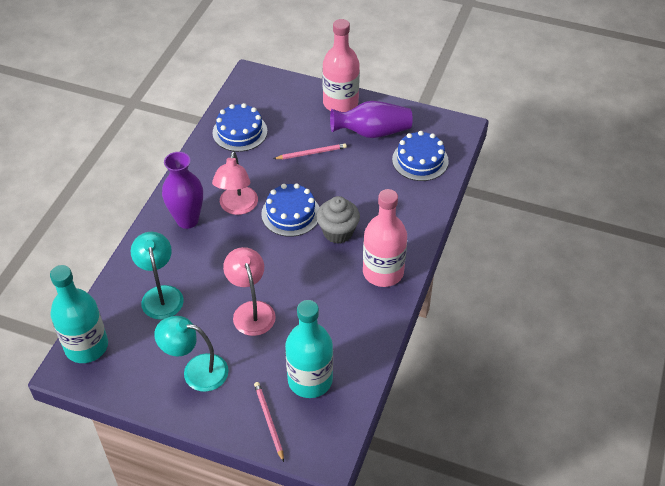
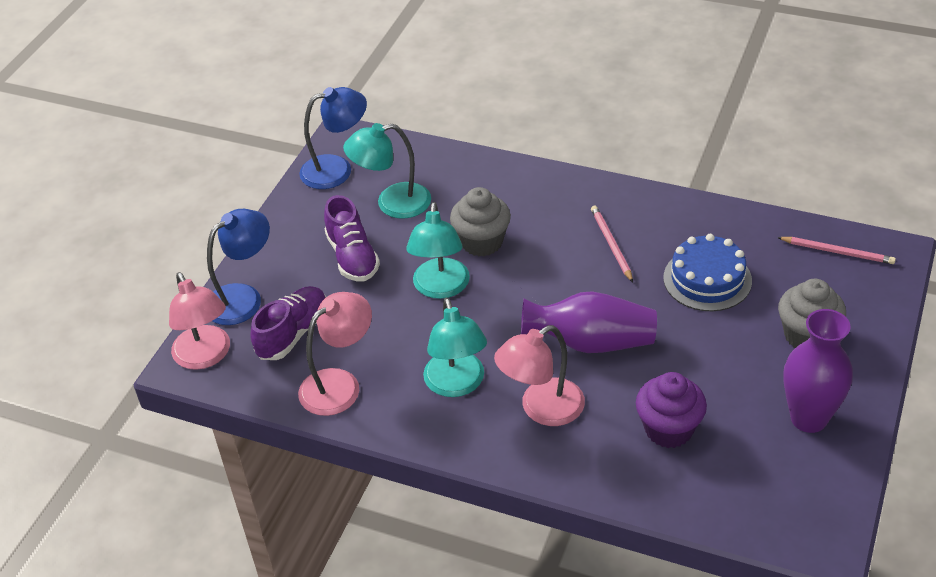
blue cake: [213,103,267,152] [261,183,320,237] [392,131,449,181] = 3 -> [663,234,752,311] = 1
blue lamp: none = 0 -> [207,209,270,325] [299,87,367,189] = 2
grey cupcake: [317,196,360,244] = 1 -> [450,187,511,256] [778,279,846,348] = 2
pink bottle: [322,19,360,112] [363,189,407,287] = 2 -> none = 0
pink lamp: [212,151,258,215] [223,247,276,336] = 2 -> [169,272,230,370] [298,292,372,416] [494,325,585,426] = 3
purple cupcake: none = 0 -> [636,372,707,448] = 1
purple shoe: none = 0 -> [250,286,326,360] [324,195,380,281] = 2
turquoise bottle: [50,265,108,363] [285,300,333,398] = 2 -> none = 0
turquoise lamp: [131,232,184,320] [154,316,228,392] = 2 -> [343,123,431,219] [406,202,470,299] [423,298,487,397] = 3

